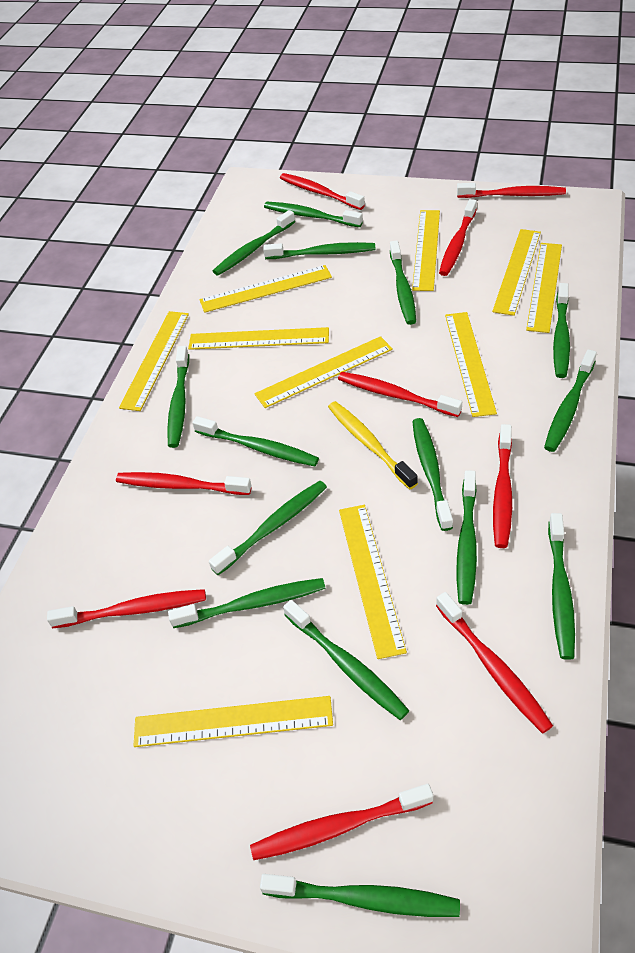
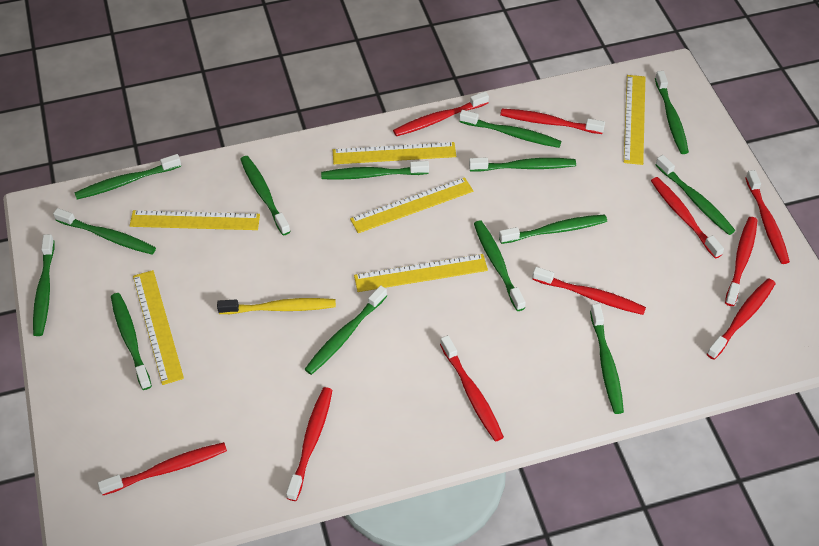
green toothbrush: [167,346,189,448] [168,578,326,628] [192,416,319,466] [209,481,327,575] [213,210,295,276] [260,874,460,917] [263,242,375,259] [264,202,363,227] [283,600,409,720] [390,241,416,325] [412,418,453,531] [457,470,477,605] [544,349,597,452] [548,513,575,660] [553,283,570,378] = 15 -> [33,234,54,336] [53,208,156,254] [75,154,181,199] [111,293,152,390] [240,156,291,235] [304,285,387,375] [321,161,429,180] [459,110,561,148] [469,157,576,172] [474,220,526,311] [499,214,607,244] [590,304,624,414] [655,71,689,154] [655,155,735,235] = 14
red toothbrush: [47,589,206,628] [116,472,252,495] [250,784,433,860] [280,173,365,210] [338,372,462,417] [436,592,553,733] [439,199,477,276] [457,183,566,198] [493,424,512,548] = 9 -> [98,442,227,495] [286,387,332,501] [393,91,489,136] [440,335,504,442] [500,109,605,134] [532,267,646,315] [651,177,724,259] [707,278,776,360] [725,217,757,306] [745,170,790,264] = 10
yellow ruler: [119,311,189,411] [134,696,333,747] [188,327,329,350] [199,265,332,313] [254,336,393,408] [339,505,407,659] [412,210,440,291] [445,312,497,417] [492,229,541,316] [526,243,562,333] = 10 -> [130,210,260,230] [133,270,184,385] [333,142,456,164] [350,177,473,233] [354,254,488,292] [624,75,645,165] = 6

